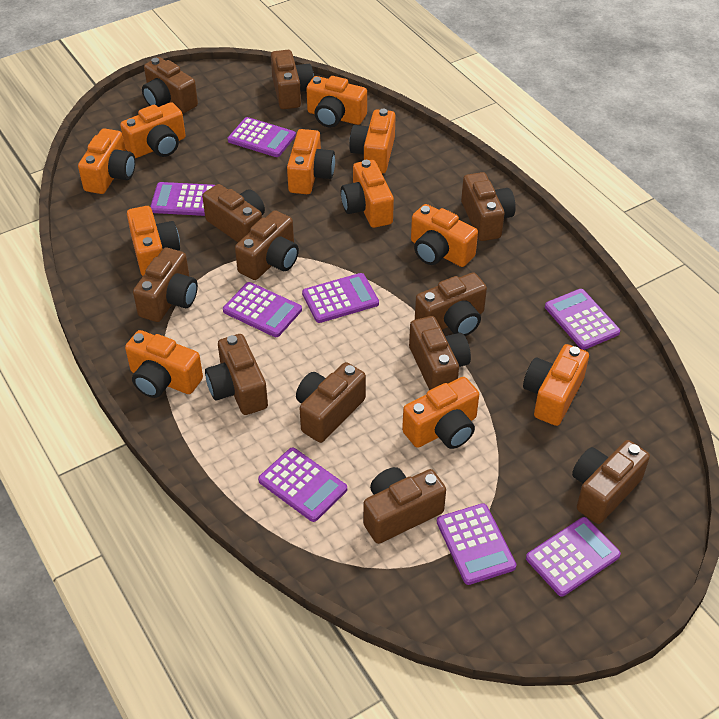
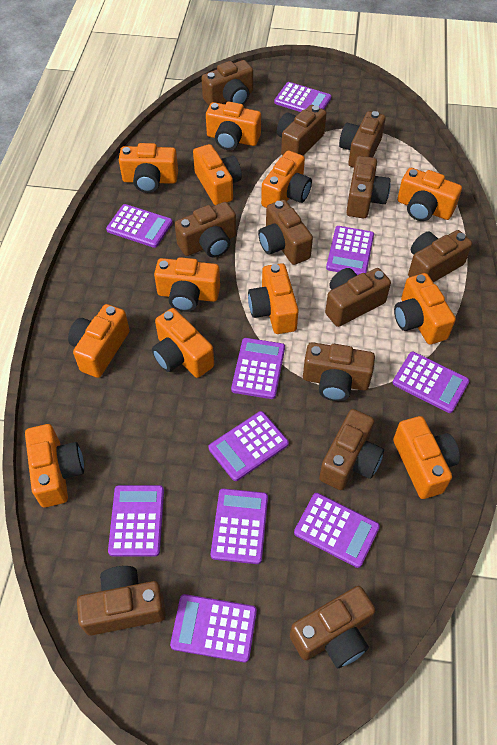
orange camera: [78,128,135,194] [120,102,186,158] [125,330,203,398] [127,206,180,276] [287,129,335,194] [306,76,367,127] [341,160,394,228] [349,109,396,174] [402,377,479,449] [411,204,478,267] [523,344,589,426] = 11 -> [25,424,84,508] [68,304,130,378] [119,143,178,193] [152,308,214,378] [154,257,220,312] [193,144,242,205] [206,102,261,150] [248,263,299,334] [261,151,312,208] [393,416,460,499] [394,273,456,345] [397,168,462,221] = 12
purple calculator: [150,182,215,216] [223,282,302,337] [228,117,296,157] [258,448,347,522] [302,273,379,323] [437,503,516,585] [526,517,621,596] [545,289,620,350] = 8 -> [106,204,173,248] [108,485,164,557] [170,594,257,663] [208,411,289,481] [211,489,268,564] [231,338,285,399] [274,82,331,112] [294,493,380,568] [326,226,374,275] [392,352,469,413] = 10

